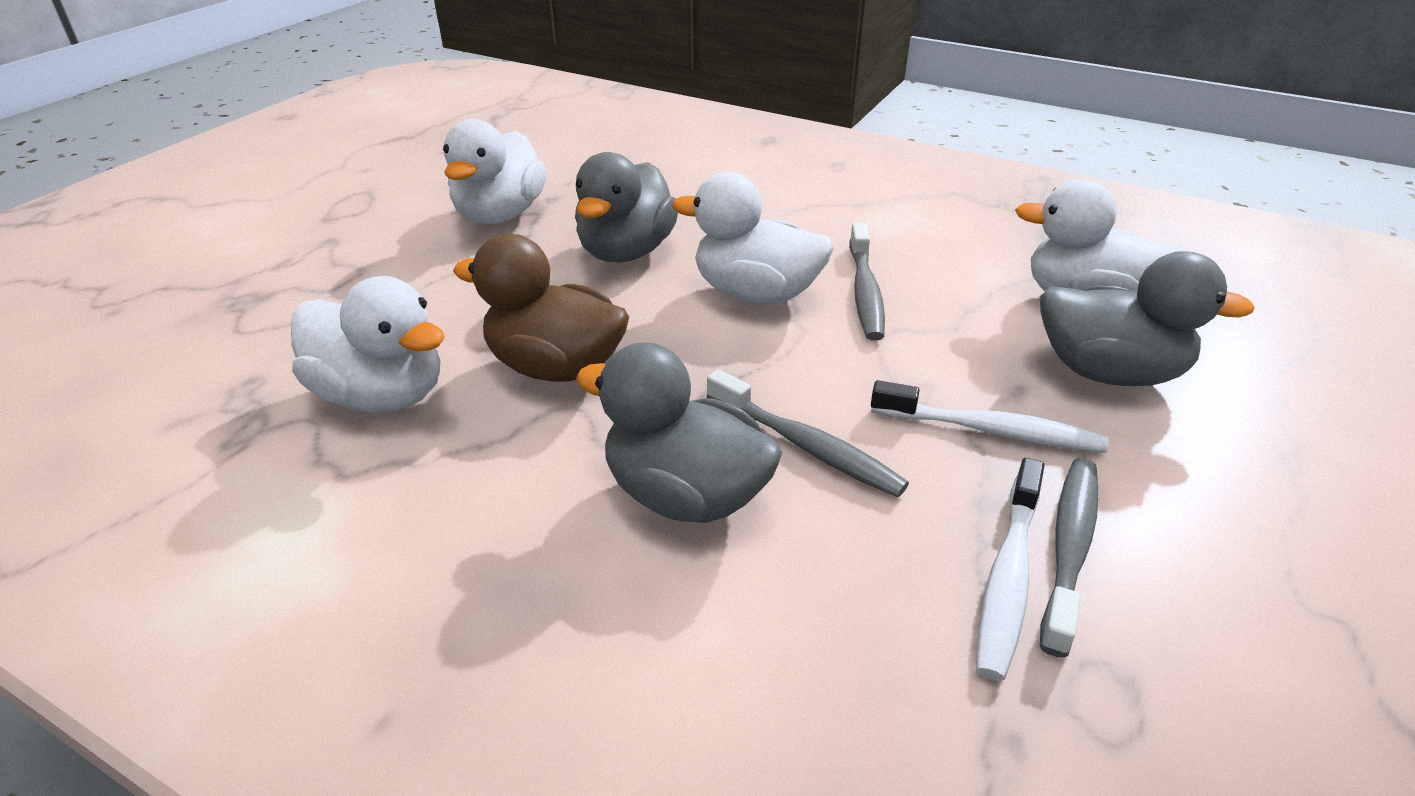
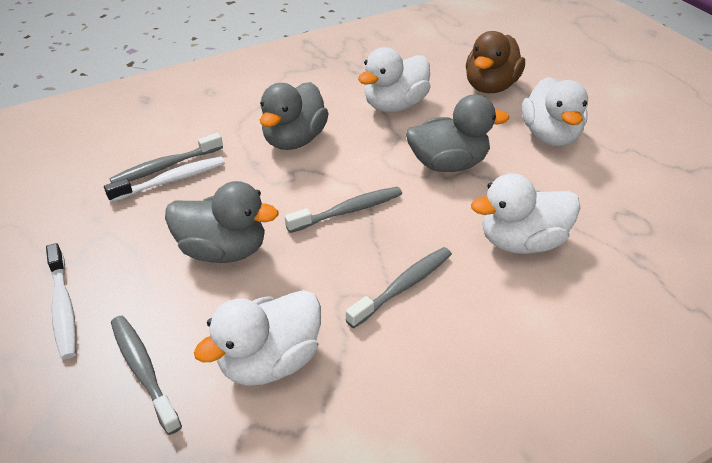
grey toothbrush: [706,369,909,497] [849,223,885,341] [1040,458,1099,658] = 3 -> [109,133,223,183] [111,316,182,435] [285,186,402,233] [346,247,452,328] = 4

